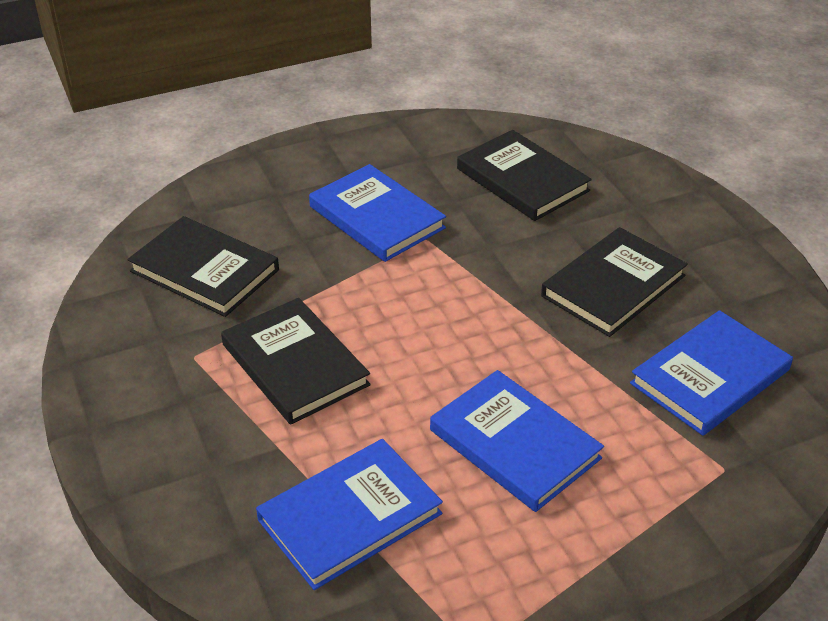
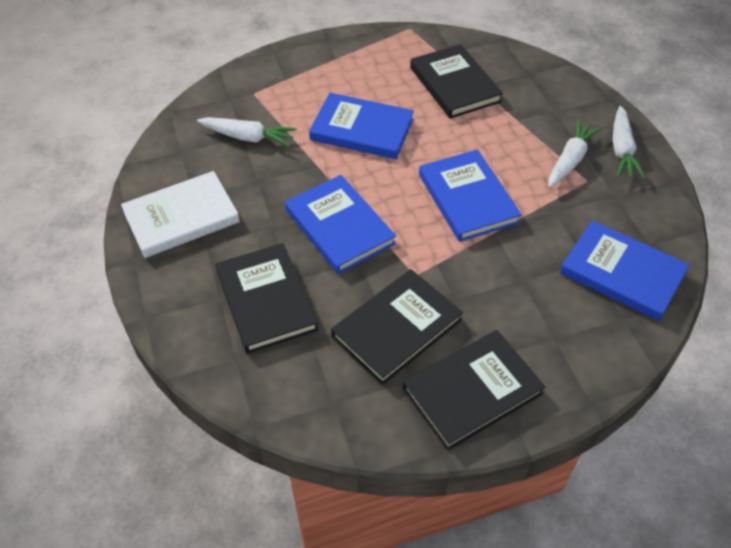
white book: none = 0 -> [121,171,240,258] = 1
white carrot: none = 0 -> [197,117,297,147] [548,119,602,188] [612,106,645,179] = 3

